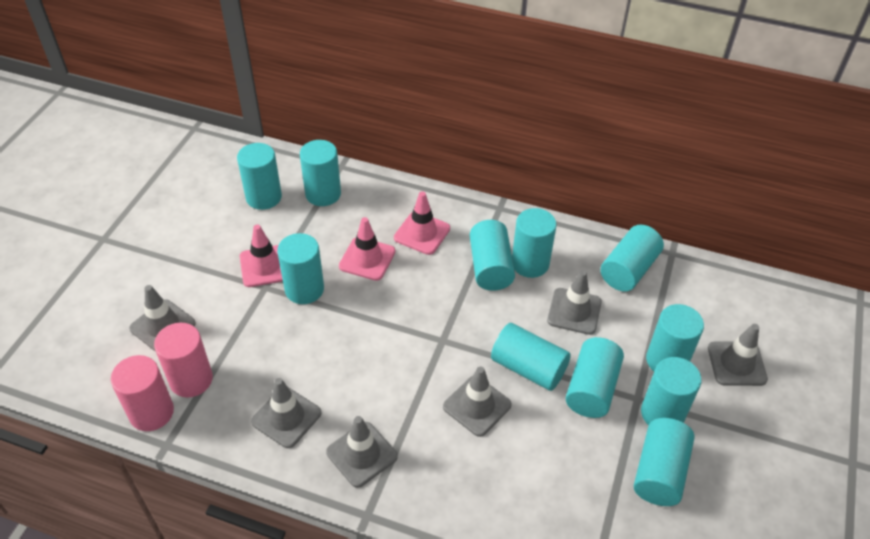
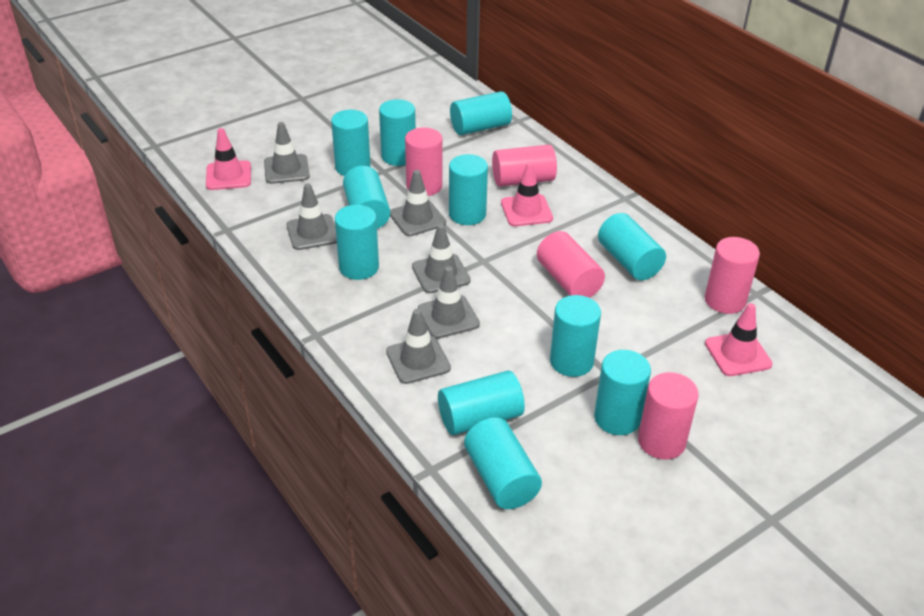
pink cylinder: [111,355,174,431] [154,323,213,397] = 2 -> [405,127,443,196] [492,145,557,187] [537,231,605,298] [638,372,699,460] [705,237,760,314] = 5

